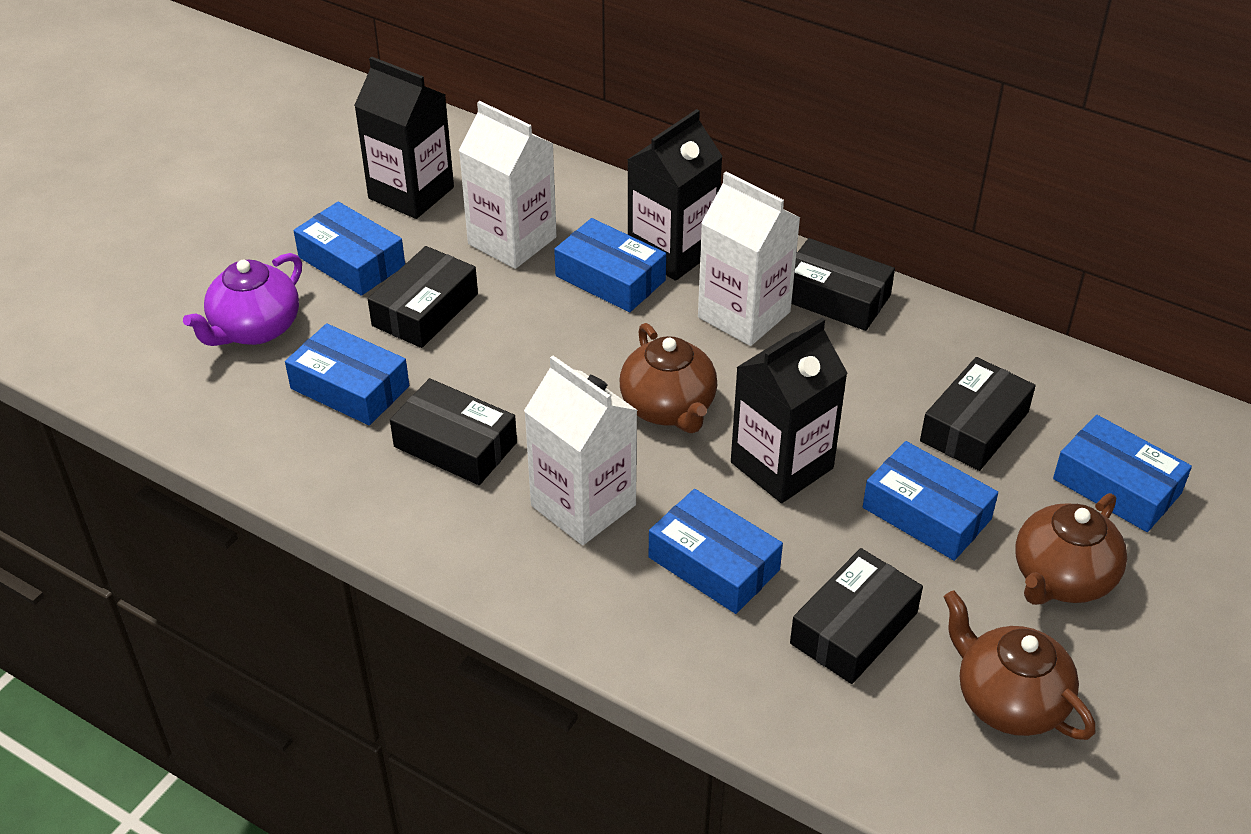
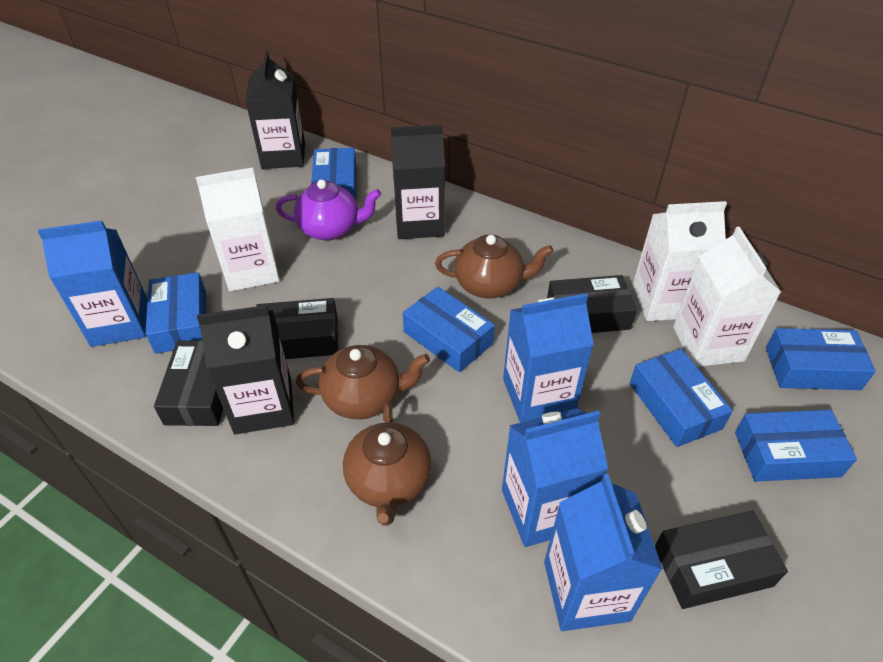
black box: [368,246,478,348] [390,378,517,485] [790,548,923,684] [791,238,895,331] [920,357,1036,471] = 5 -> [154,340,223,426] [256,298,338,359] [547,275,637,333] [655,511,788,609] = 4
blue carton: none = 0 -> [38,220,148,347] [502,408,608,547] [503,293,594,423] [544,474,663,631] = 4

